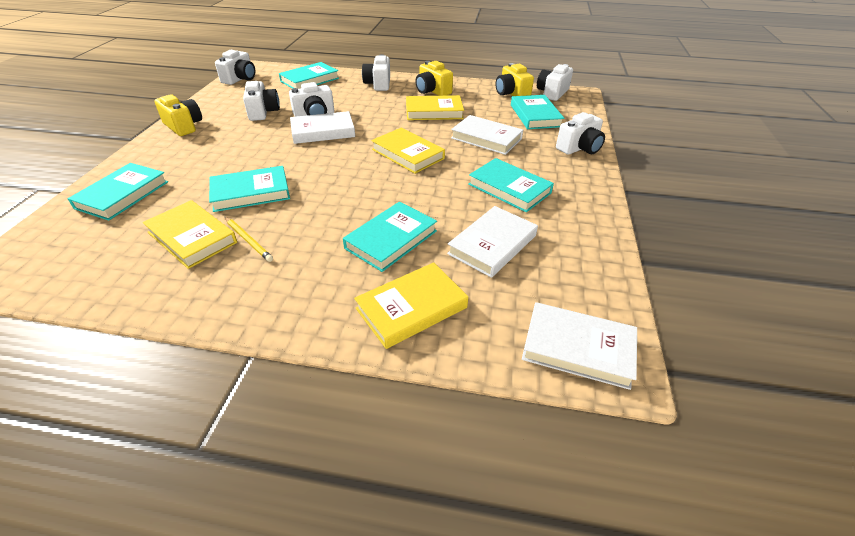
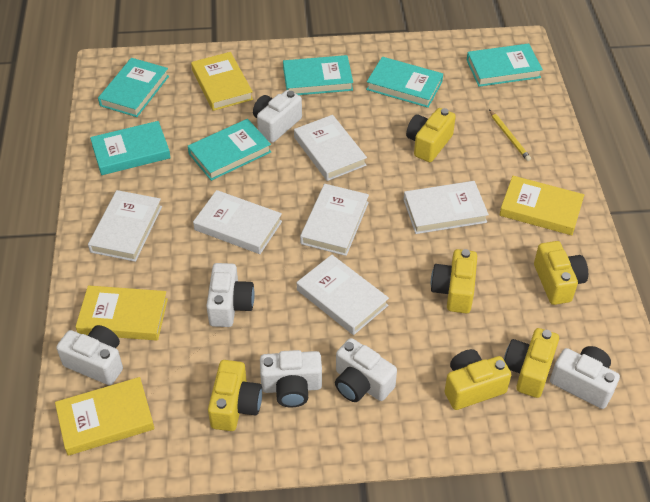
white book: [290,111,355,144] [447,206,538,278] [451,115,523,155] [522,302,637,390] = 4 -> [88,190,162,262] [193,190,282,254] [294,115,367,181] [297,255,389,335] [300,184,369,256] [403,181,489,234] = 6
yellow camera: [154,94,202,136] [415,61,453,96] [495,63,534,96] = 3 -> [208,360,262,431] [406,108,456,162] [431,249,477,314] [445,349,511,410] [504,328,559,398] [534,241,588,305] = 6

